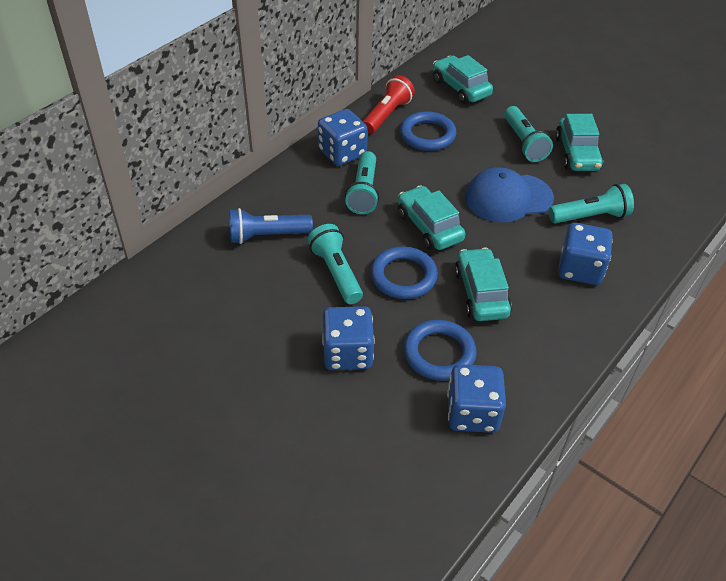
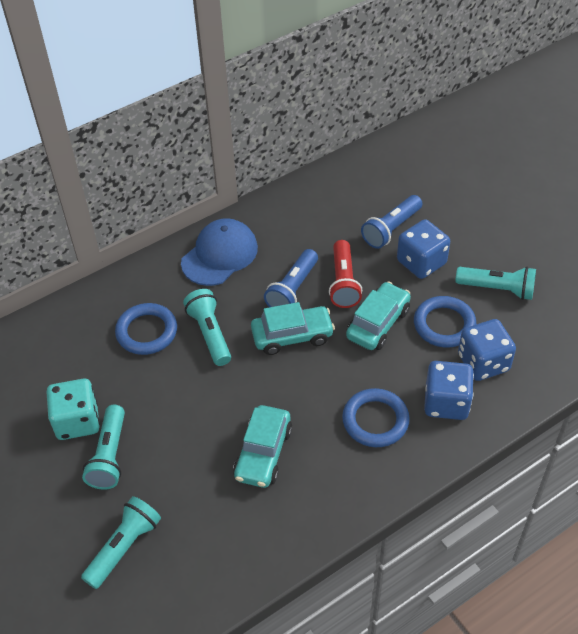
blue dice: [318,109,368,166] [322,306,375,370] [447,364,506,433] [558,223,613,285] = 4 -> [397,219,450,279] [424,361,474,420] [458,319,516,381] = 3
blue flashlight: [229,208,313,244] = 1 -> [264,249,318,307] [361,195,422,249] = 2
turquoise car: [398,185,465,250] [433,55,493,104] [455,247,512,321] [555,114,603,171] = 4 -> [233,405,292,488] [251,302,335,355] [346,281,411,350] = 3
turquoise dice: none = 0 -> [47,378,100,440] = 1

